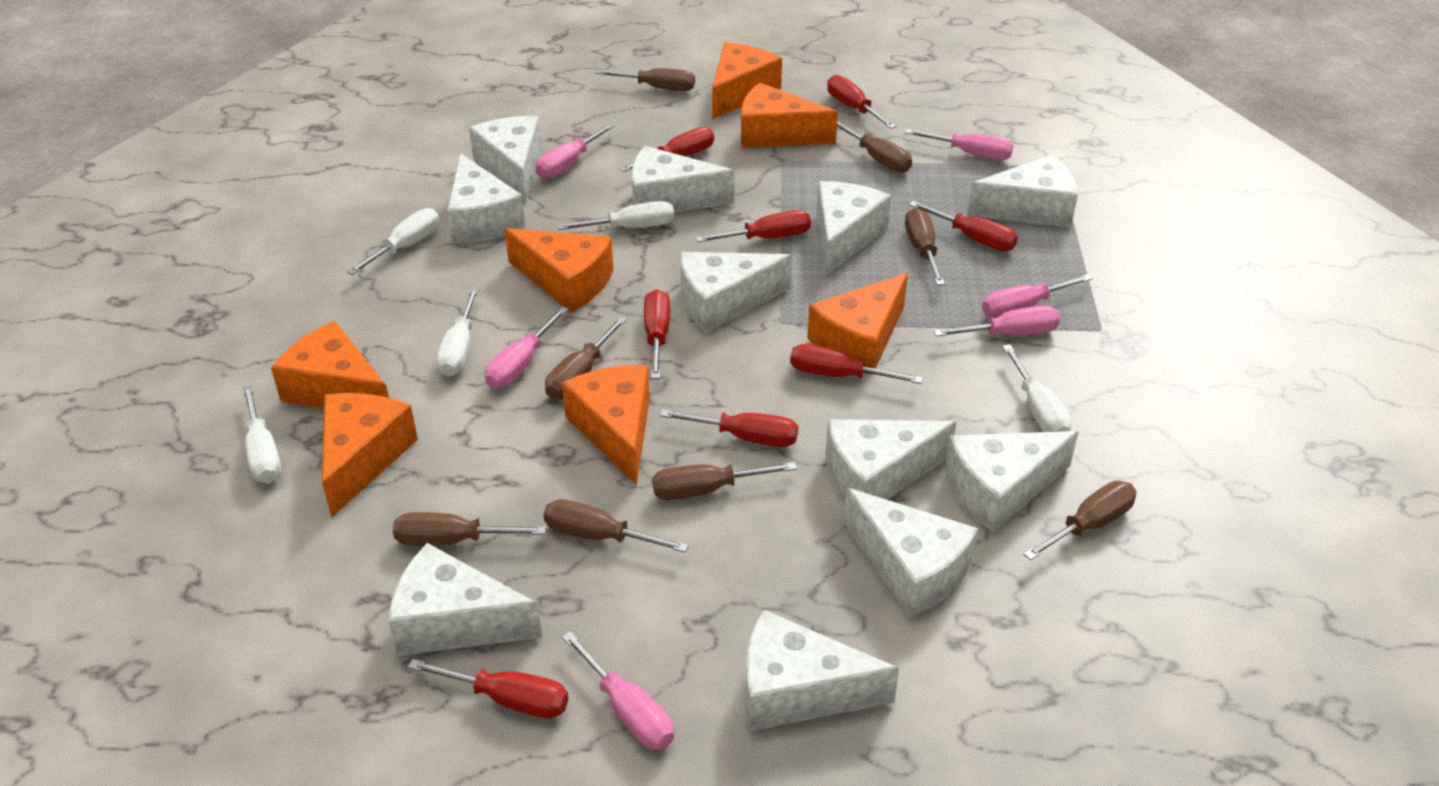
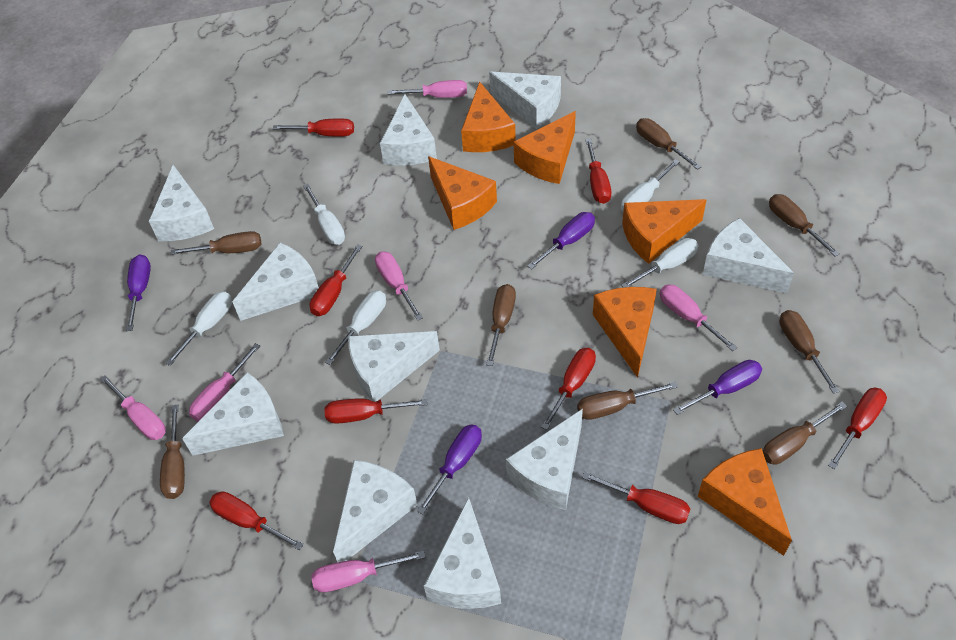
orange cheese: [271,321,389,409] [322,393,418,517] [504,228,614,313] [562,365,650,485] [712,43,782,119] [741,83,838,149] [807,273,908,375] = 7 -> [428,156,497,230] [461,82,516,152] [514,111,576,184] [593,287,657,378] [622,199,706,264] [698,448,792,556] = 6
purple screwdriver: none = 0 -> [126,254,151,331] [417,424,482,514] [527,212,595,269] [673,360,762,415] = 4
white cheese: [389,543,542,656] [447,153,525,244] [469,116,542,202] [632,146,735,213] [681,252,792,333] [746,610,899,731] [816,181,891,276] [826,419,957,500] [844,488,978,618] [945,431,1078,532] [967,155,1078,228] = 11 -> [149,165,214,241] [182,372,284,456] [232,243,319,321] [333,460,418,562] [348,331,440,402] [380,94,437,165] [424,497,501,609] [489,72,561,129] [506,409,583,510] [703,218,794,293] = 10

